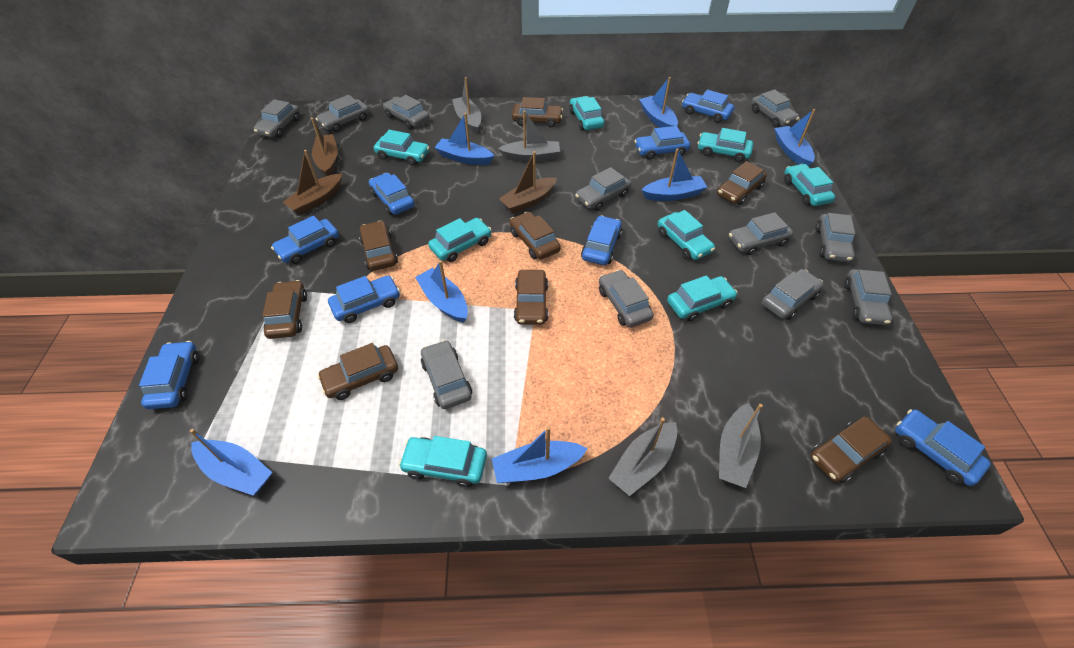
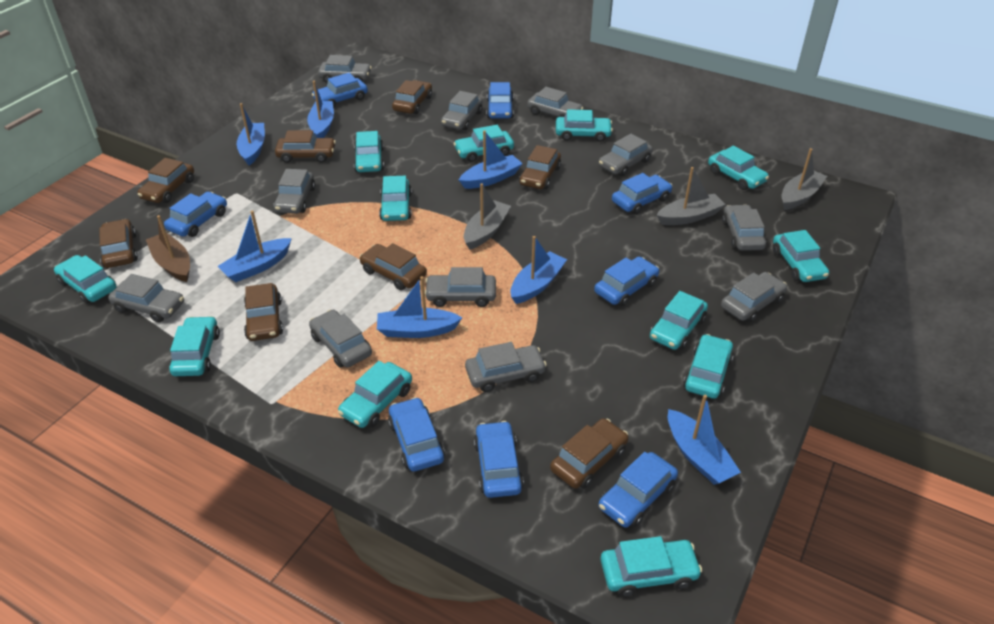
brown boat: [282,150,342,215] [311,118,338,176] [499,151,557,213] = 3 -> [146,215,190,282] = 1
grey boat: [452,77,481,134] [498,110,560,162] [608,418,677,496] [719,403,763,488] = 4 -> [464,183,511,250] [657,167,726,225] [781,148,827,210] = 3
turquoise car: [374,130,430,166] [399,436,487,488] [428,218,492,262] [569,96,604,130] [658,210,715,260] [667,275,737,322] [698,128,753,162] [784,164,835,206] = 8 -> [54,255,116,304] [169,316,220,376] [338,361,412,428] [354,131,384,172] [379,176,412,221] [454,125,514,162] [556,109,613,142] [601,536,702,597] [650,291,708,350] [683,334,734,399] [708,146,769,190] [773,230,829,282] = 12

